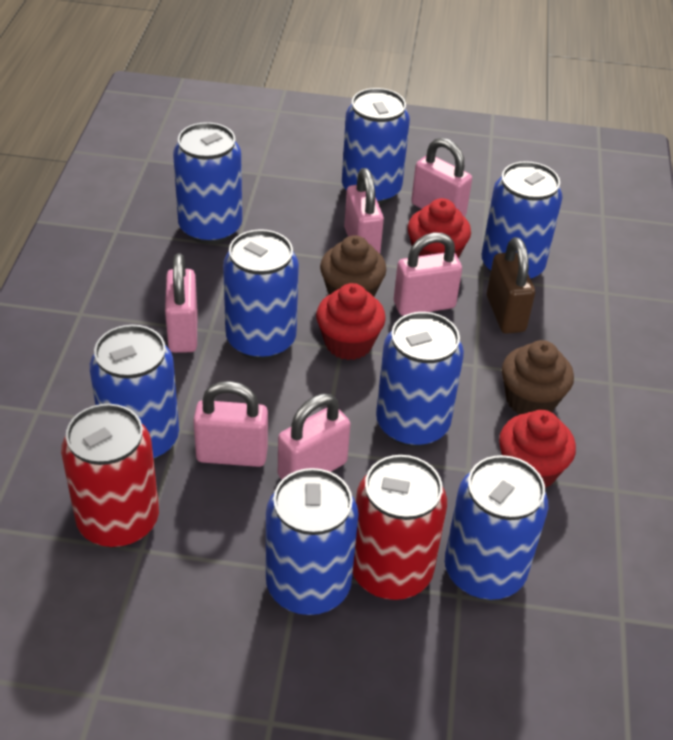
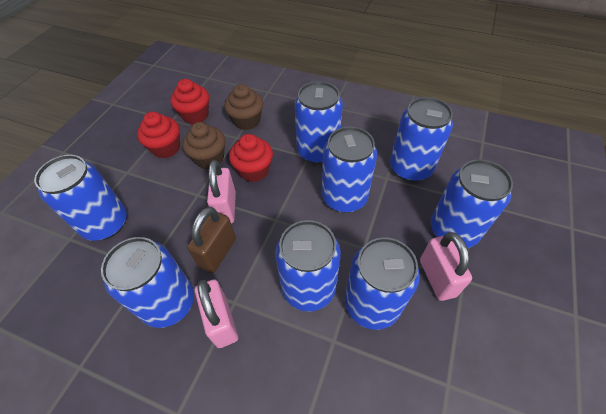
pink padlock: [165,253,197,353] [193,381,268,467] [278,394,351,480] [344,168,384,253] [394,233,462,316] [411,138,472,217] = 6 -> [195,279,238,348] [207,160,236,224] [420,232,472,301] = 3
red can: [61,404,159,548] [352,455,447,600] = 2 -> none = 0

